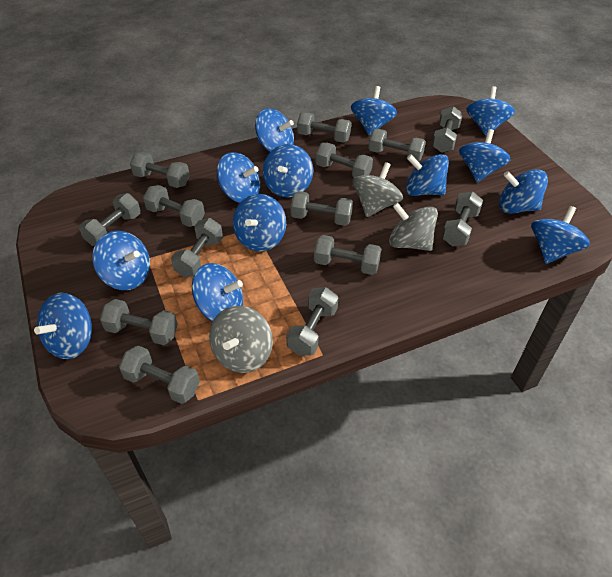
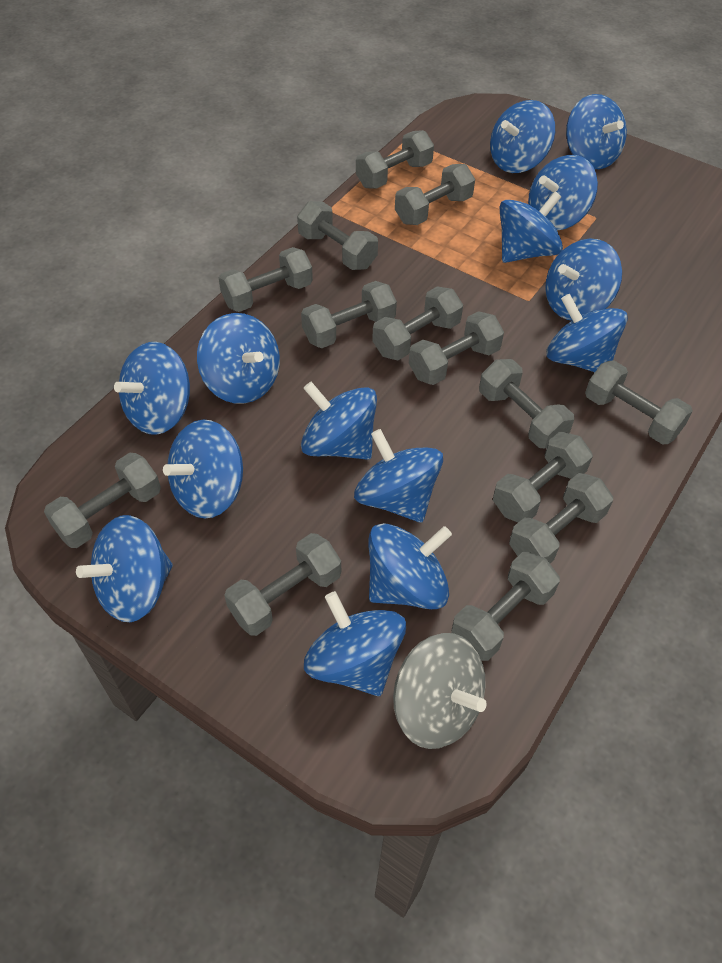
blue spinning top: [34,293,92,359] [92,231,150,290] [192,263,243,322] [217,152,261,203] [233,194,286,252] [255,108,294,152] [263,144,313,198] [351,86,397,136] [406,154,449,196] [459,129,511,182] [466,86,515,136] [499,169,548,214] [531,206,590,264] = 13 -> [76,515,173,622] [114,342,190,435] [163,420,243,518] [197,313,280,404] [301,382,377,460] [304,591,406,696] [354,429,443,523] [368,523,452,609] [490,100,555,173] [500,191,563,263] [528,155,598,231] [545,239,622,321] [546,294,628,372] [566,94,627,169] = 14
grey spinning top: [209,306,273,373] [352,162,403,217] [389,202,438,251] = 3 -> [393,633,487,749] = 1

